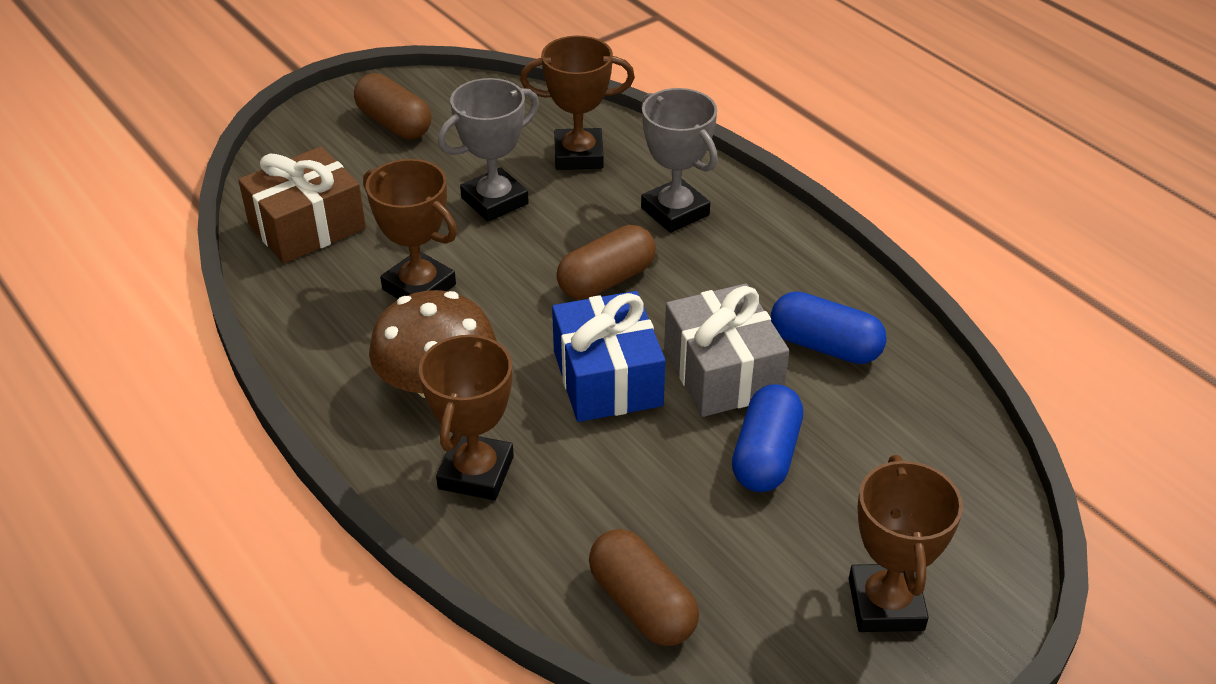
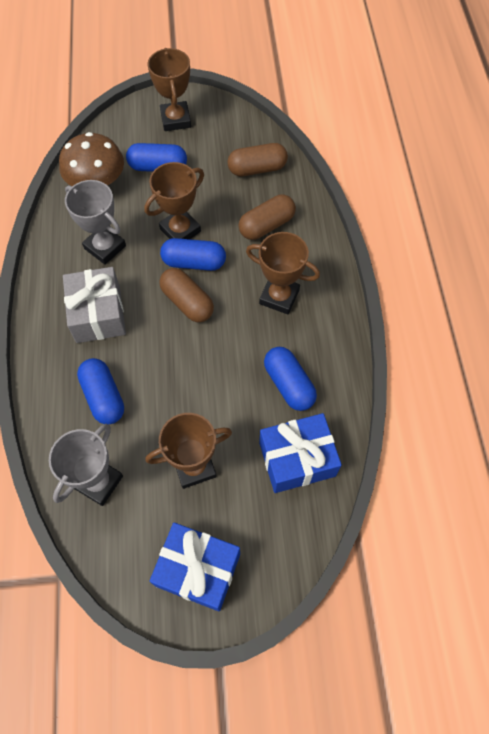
blue capsule: [732,384,803,492] [771,291,887,364] = 2 -> [77,358,124,424] [126,143,187,172] [160,238,226,271] [264,347,317,411] = 4
blue gift: [552,291,666,422] = 1 -> [150,523,240,612] [259,413,342,493] = 2
brown gift: [238,147,366,264] = 1 -> none = 0

